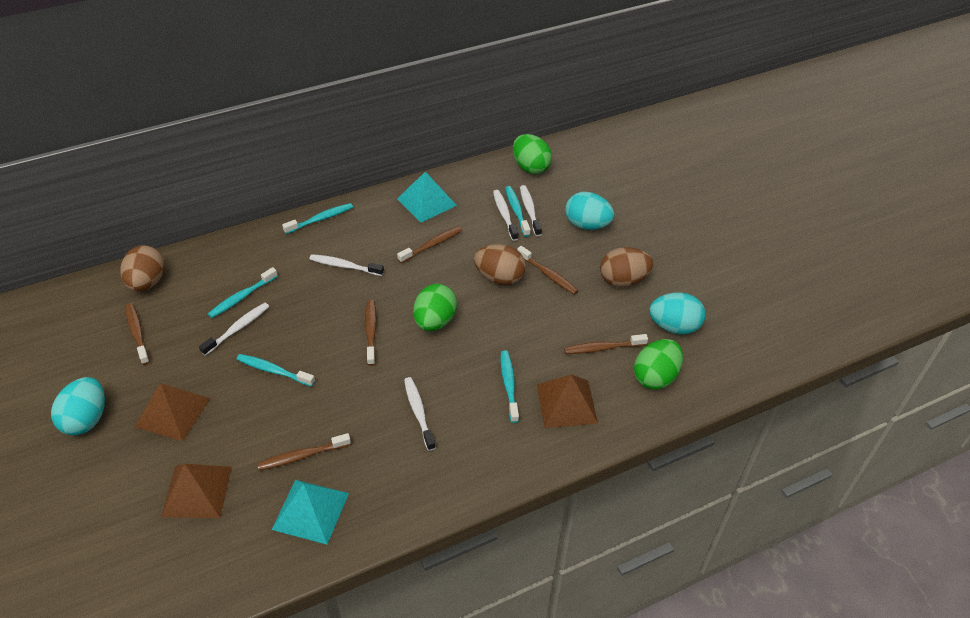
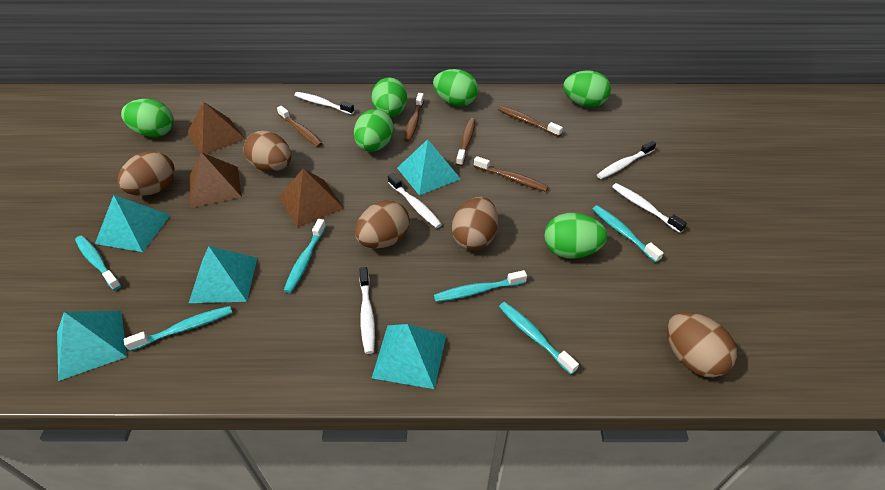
brown egg: [120,245,165,292] [474,244,526,285] [600,247,653,287] = 3 -> [117,151,175,196] [244,131,291,172] [355,200,409,249] [452,197,498,251] [667,312,737,377] = 5
brown toothbrush: [125,303,150,365] [257,433,351,470] [365,300,377,366] [397,226,462,263] [517,246,578,295] [564,334,648,354] = 6 -> [277,106,322,147] [404,93,424,142] [456,118,475,166] [474,156,549,192] [498,106,563,137] = 5
green egg: [413,284,457,331] [513,134,552,174] [634,339,683,390] = 3 -> [121,99,174,137] [354,109,394,151] [371,78,407,117] [433,69,478,107] [544,213,607,259] [563,70,611,107] = 6
turquoise egg: [51,377,105,435] [565,192,614,230] [649,292,706,335] = 3 -> none = 0
turquoise pyramid: [272,480,349,544] [397,172,457,223] = 2 -> [57,311,127,381] [95,195,170,252] [189,246,257,303] [372,324,446,389] [397,139,461,195] = 5
turquoise toothbrush: [208,267,278,318] [236,354,315,387] [282,203,353,234] [501,350,519,423] [505,186,531,237] = 5 -> [75,236,121,290] [123,306,232,351] [284,219,326,293] [434,270,527,302] [499,302,579,375] [593,205,664,263] = 6

